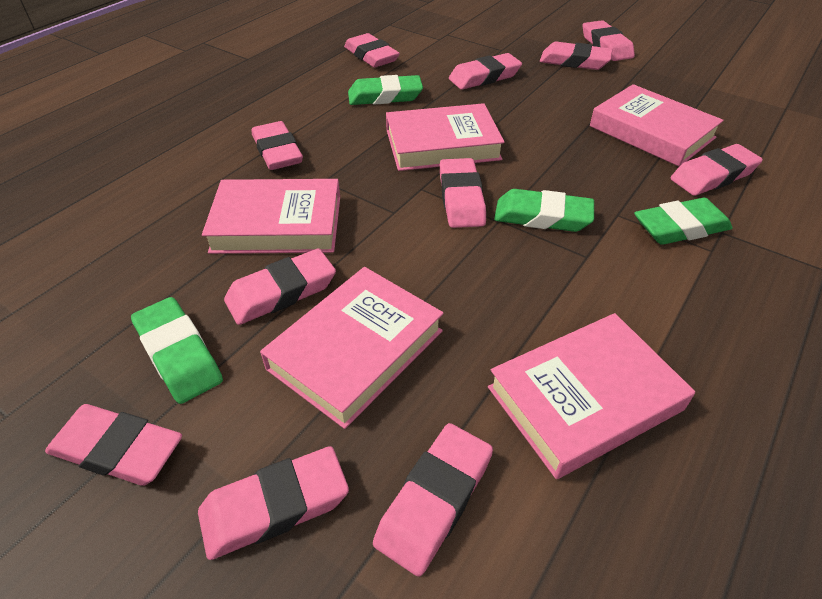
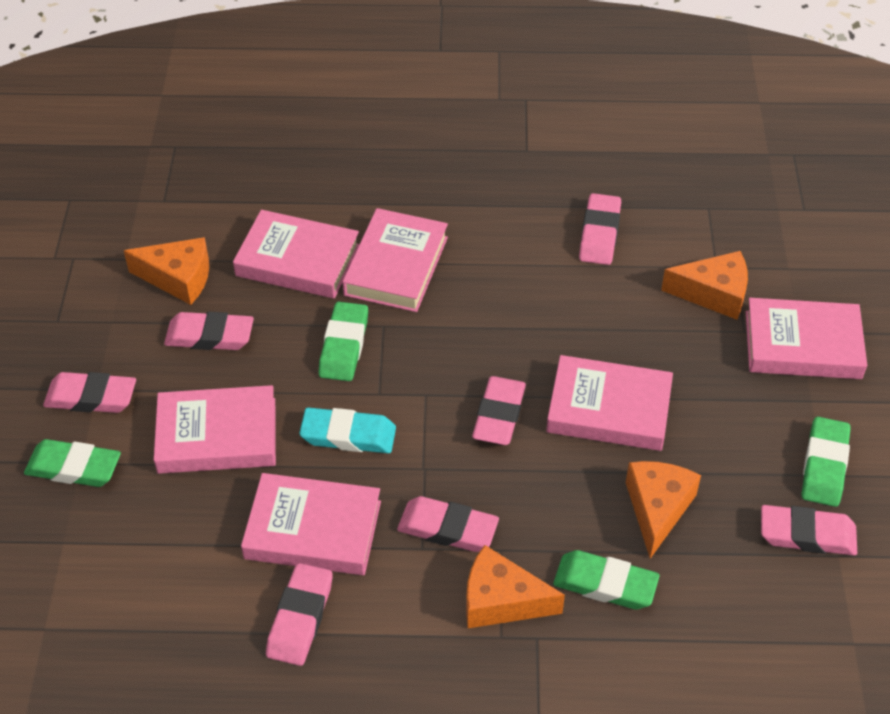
orange cheese: none = 0 -> [124,237,209,305] [466,545,565,628] [626,461,701,559] [661,251,748,320] = 4
pink book: [202,179,340,254] [260,267,444,429] [386,103,505,171] [488,313,695,479] [590,84,724,166] = 5 -> [154,385,276,474] [233,210,359,299] [241,473,381,575] [342,208,448,312] [546,355,673,451] [746,298,867,379] = 6
pink eraser: [45,404,182,486] [198,446,349,560] [224,249,336,325] [252,121,303,170] [344,33,400,67] [373,423,493,577] [440,158,486,228] [449,53,522,90] [540,42,613,70] [583,20,635,61] [671,144,763,196] = 11 -> [43,372,136,413] [164,312,254,350] [266,563,333,666] [397,496,499,552] [472,376,526,445] [579,193,621,265] [761,505,857,555] = 7
turquoise eraser: none = 0 -> [299,407,396,453] = 1

